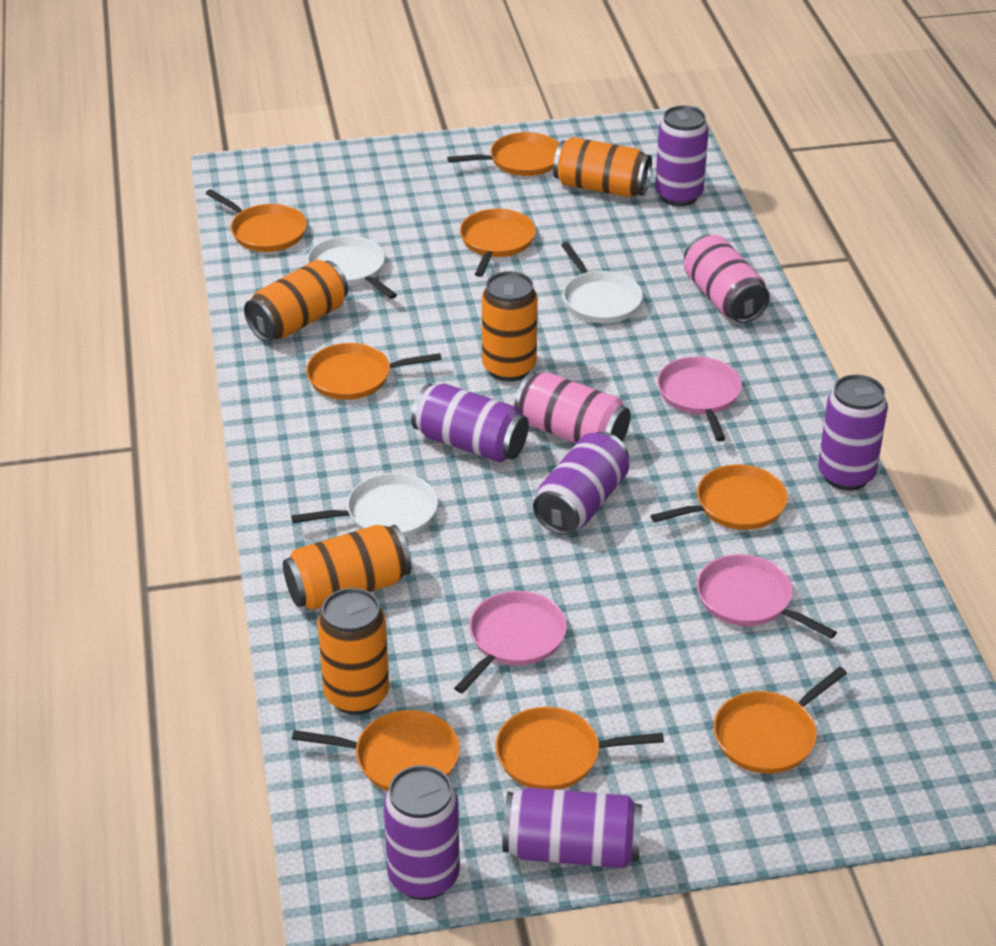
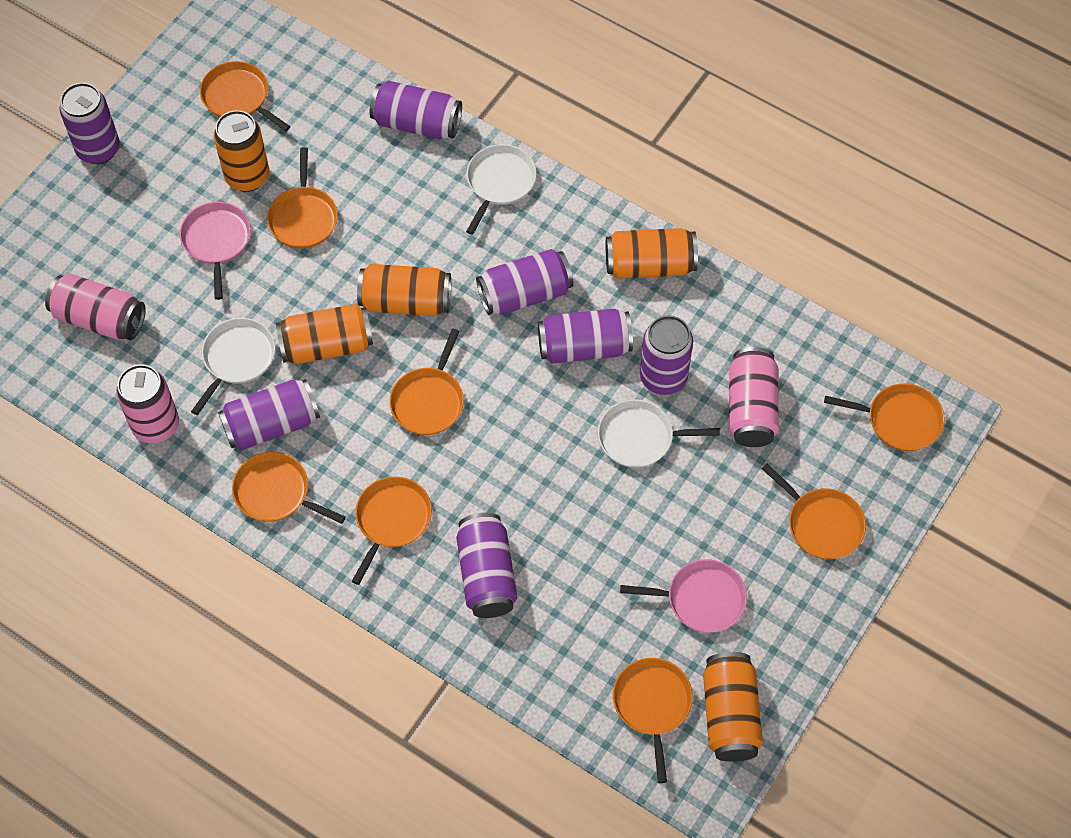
pink can: [514,372,631,443] [684,235,770,323] = 2 -> [45,273,146,340] [116,364,179,443] [729,347,779,447] = 3
pink pan: [454,591,567,693] [657,357,742,441] [697,554,837,639] = 3 -> [180,202,251,300] [620,559,747,633] = 2
purple can: [383,765,460,900] [411,383,529,462] [503,787,642,868] [533,432,629,535] [655,106,709,206] [818,374,888,491] = 6 -> [60,83,120,164] [218,379,320,450] [370,81,462,139] [456,513,517,618] [476,249,574,315] [538,309,633,364] [640,315,693,395] = 7

